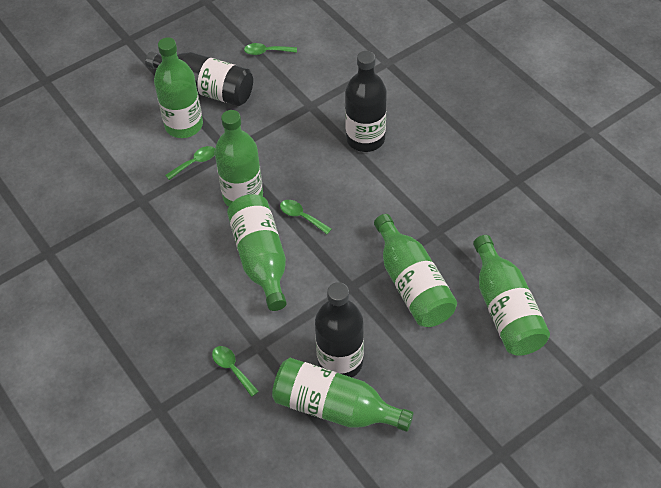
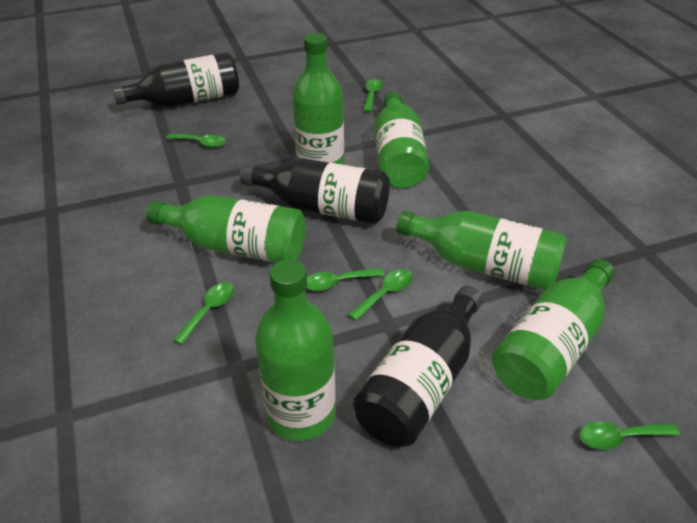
green spoon: [165,146,215,180] [212,346,259,397] [244,43,297,55] [280,200,331,234] = 4 -> [166,134,226,148] [173,282,235,345] [306,268,384,291] [348,269,413,321] [363,79,383,112] [579,422,680,450] = 6

